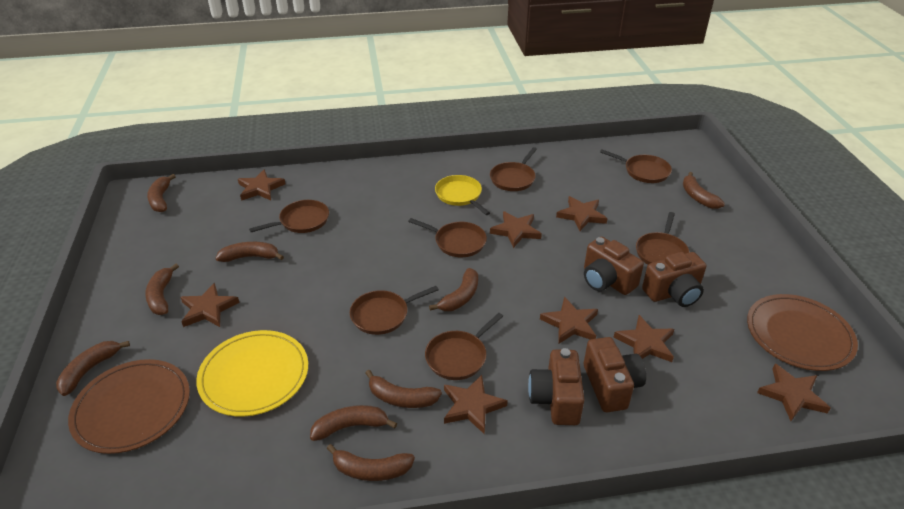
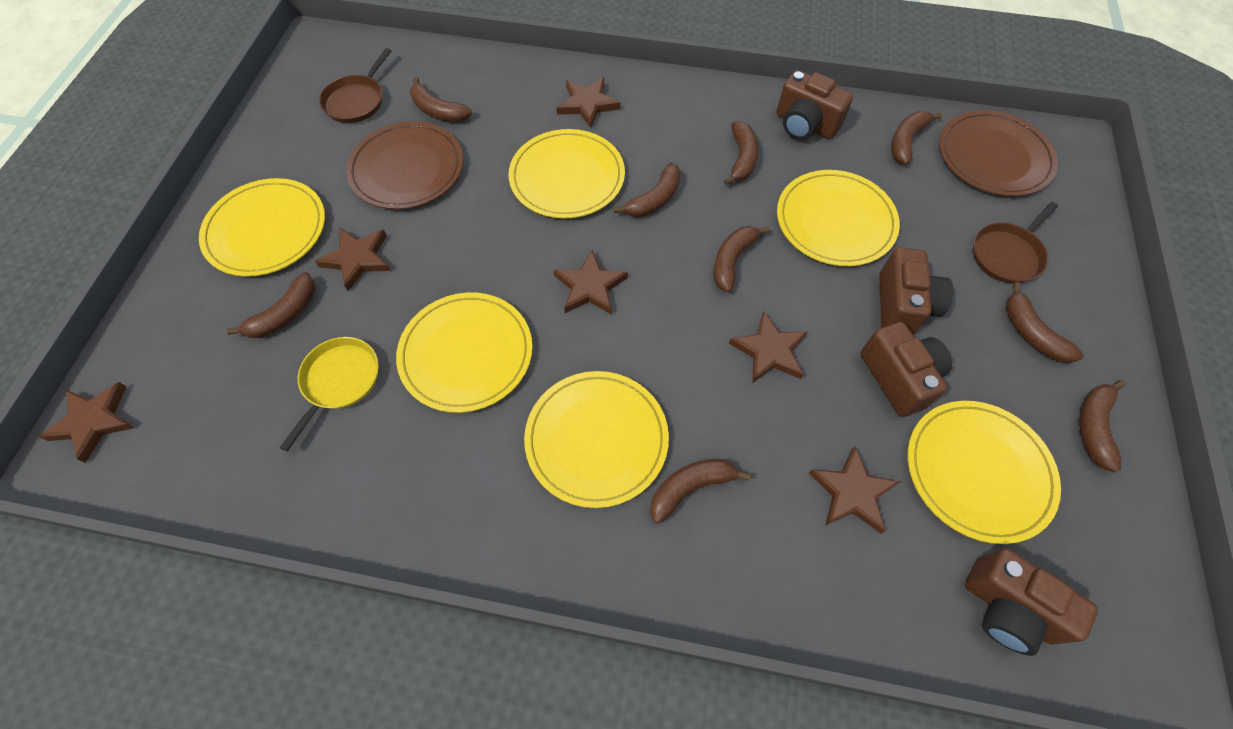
brown pan: [249,200,329,233] [350,286,439,335] [408,218,487,257] [425,313,503,380] [490,147,537,191] [600,149,672,183] [636,212,690,264] = 7 -> [319,48,391,123] [972,202,1058,284] = 2
brown star: [180,283,240,327] [238,169,285,201] [444,375,508,435] [490,211,542,248] [540,297,598,344] [556,196,608,231] [614,315,674,362] [757,364,830,421] = 8 -> [39,382,135,463] [315,228,391,291] [553,250,628,315] [556,78,620,128] [729,311,807,383] [809,447,900,533] = 6
yellow plate: [196,330,308,417] = 1 -> [199,178,325,277] [396,292,533,413] [509,129,625,219] [524,371,669,508] [777,170,900,266] [908,401,1061,544] = 6

